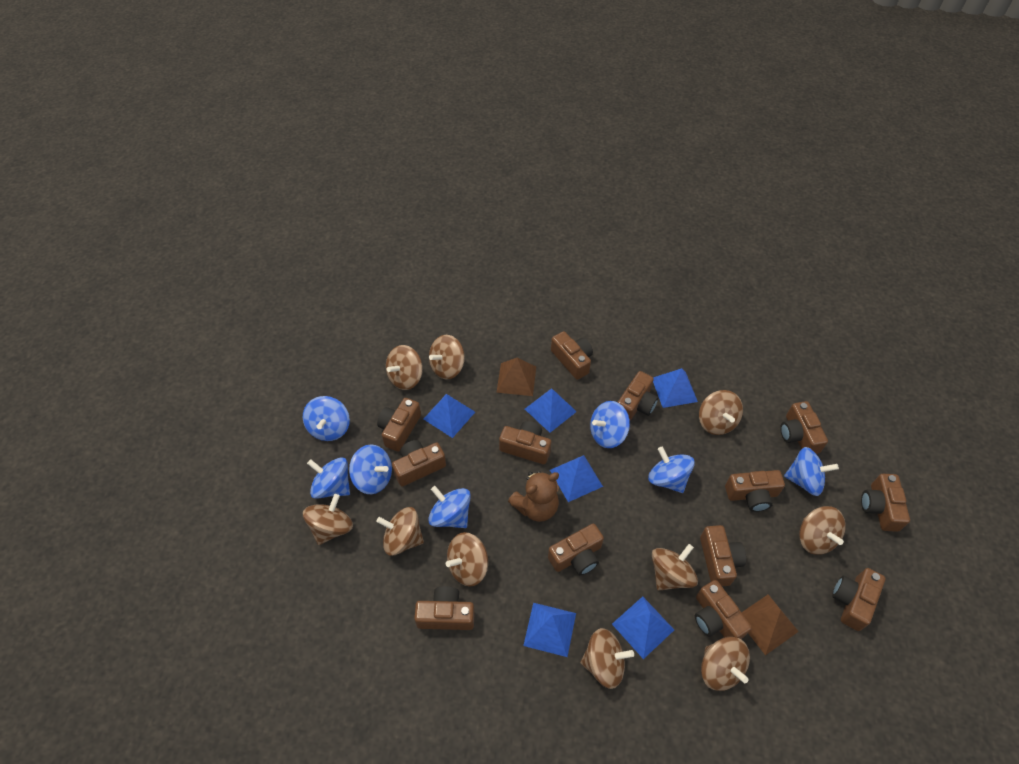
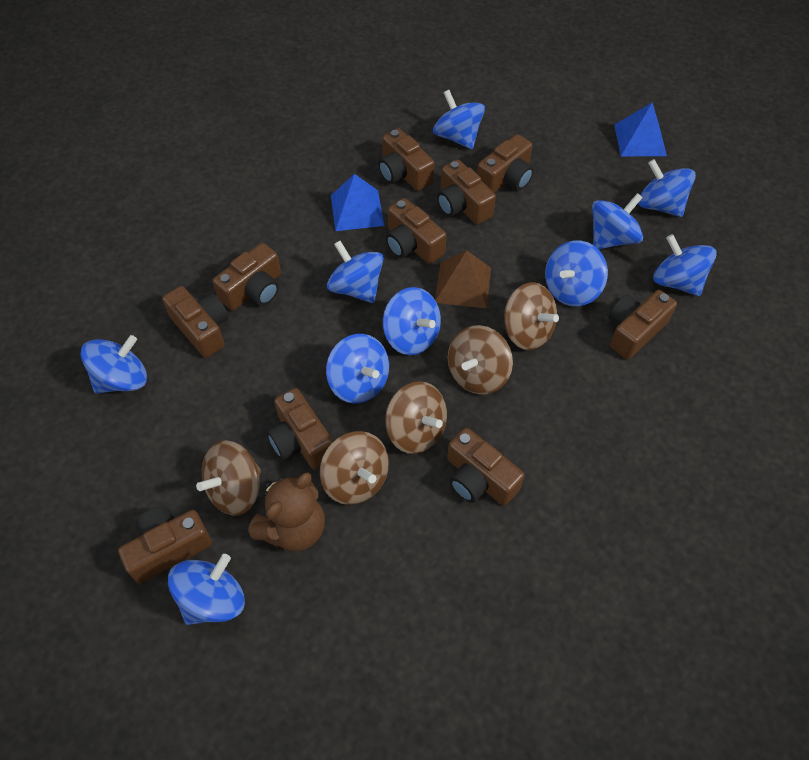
blue pyramid: [424,394,475,438] [523,603,576,657] [525,389,577,433] [550,455,603,502] [612,596,674,659] [653,368,698,408] = 6 -> [331,174,384,231] [614,102,667,156] = 2
blue spinning top: [303,396,350,441] [307,457,350,499] [349,444,392,494] [428,486,471,528] [590,401,630,448] [648,447,695,493] [784,447,839,496] = 7 -> [81,335,147,394] [168,554,245,625] [326,334,389,404] [327,241,384,303] [383,287,441,355] [433,90,485,149] [545,240,608,306] [592,193,643,249] [638,159,696,217] [653,234,717,296] = 10
brown camera: [377,398,421,452] [392,440,446,486] [414,586,475,630] [499,421,551,464] [548,524,604,575] [551,331,593,380] [618,371,658,421] [695,580,752,639] [700,525,746,586] [725,470,785,512] [780,401,828,454] [832,568,885,631] [861,474,910,532] = 13 -> [118,506,212,583] [162,286,229,358] [213,243,281,311] [267,388,333,470] [378,128,434,191] [386,198,446,264] [437,160,496,224] [447,428,524,505] [477,134,534,193] [608,290,677,359] = 10
brown pyramid: [496,358,536,396] [741,594,799,655] = 2 -> [435,250,491,309] = 1
brown spinning top: [303,494,353,545] [376,507,424,556] [386,345,423,390] [429,335,465,379] [446,532,488,587] [580,628,634,689] [652,544,698,591] [699,390,743,435] [701,637,750,691] [799,506,846,555] = 10 -> [196,440,261,516] [320,431,389,505] [385,381,447,454] [448,325,513,394] [504,282,559,350] = 5

